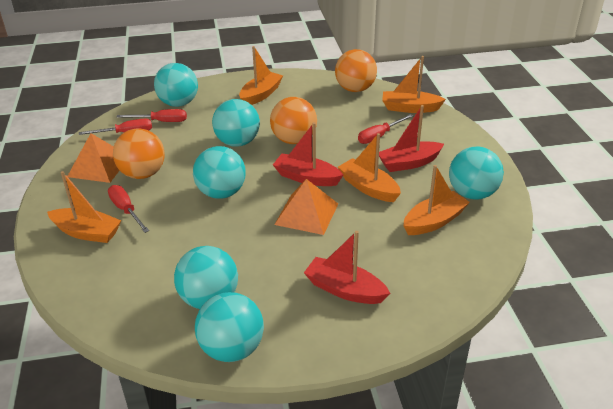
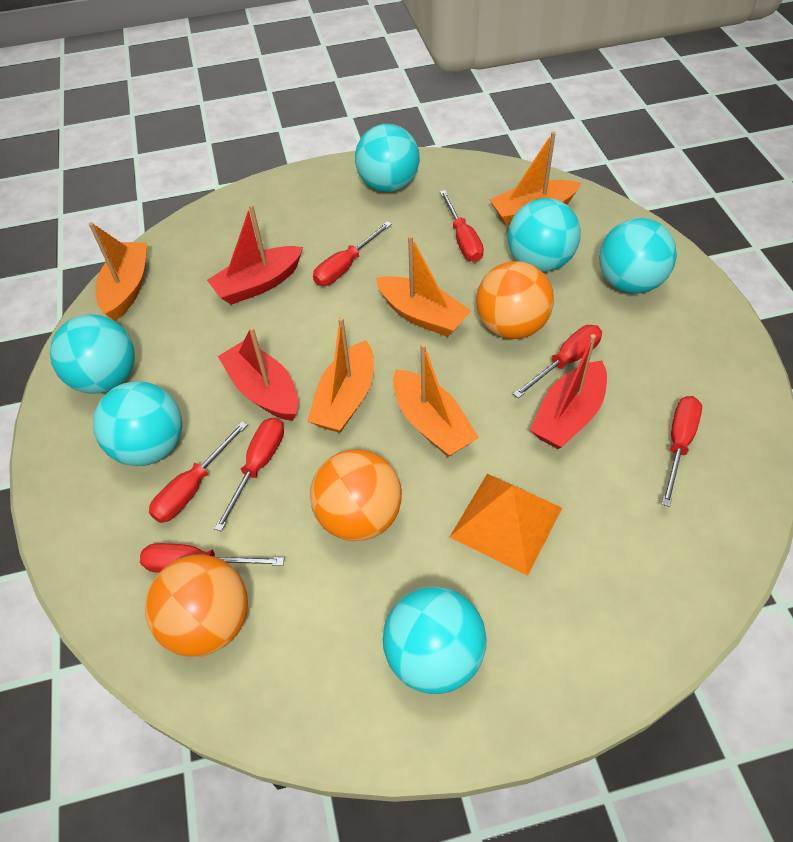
orange pyramid: [67,133,120,183] [274,179,338,235] = 2 -> [450,474,562,576] = 1
red screwdriver: [79,119,152,135] [108,185,149,233] [116,109,187,122] [358,114,414,144] = 4 -> [140,543,284,573] [149,421,248,523] [214,418,284,531] [313,221,392,286] [440,190,484,262] [513,325,602,398] [662,396,702,507] = 7

